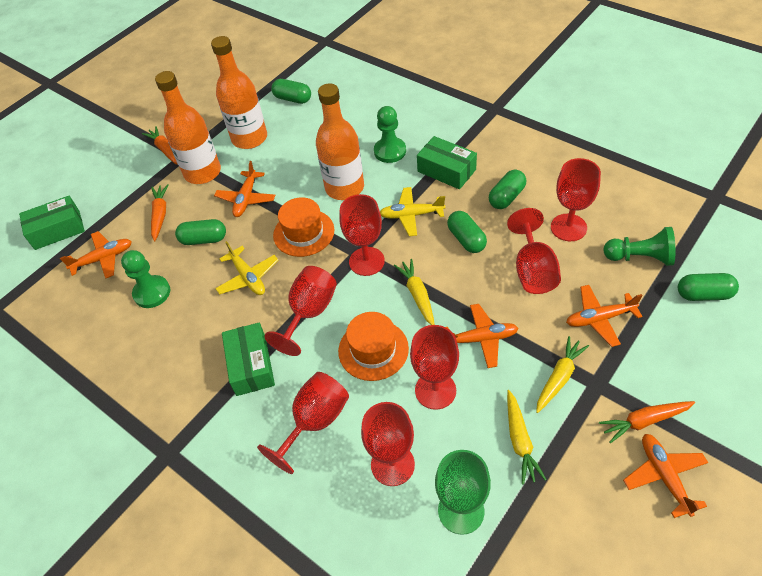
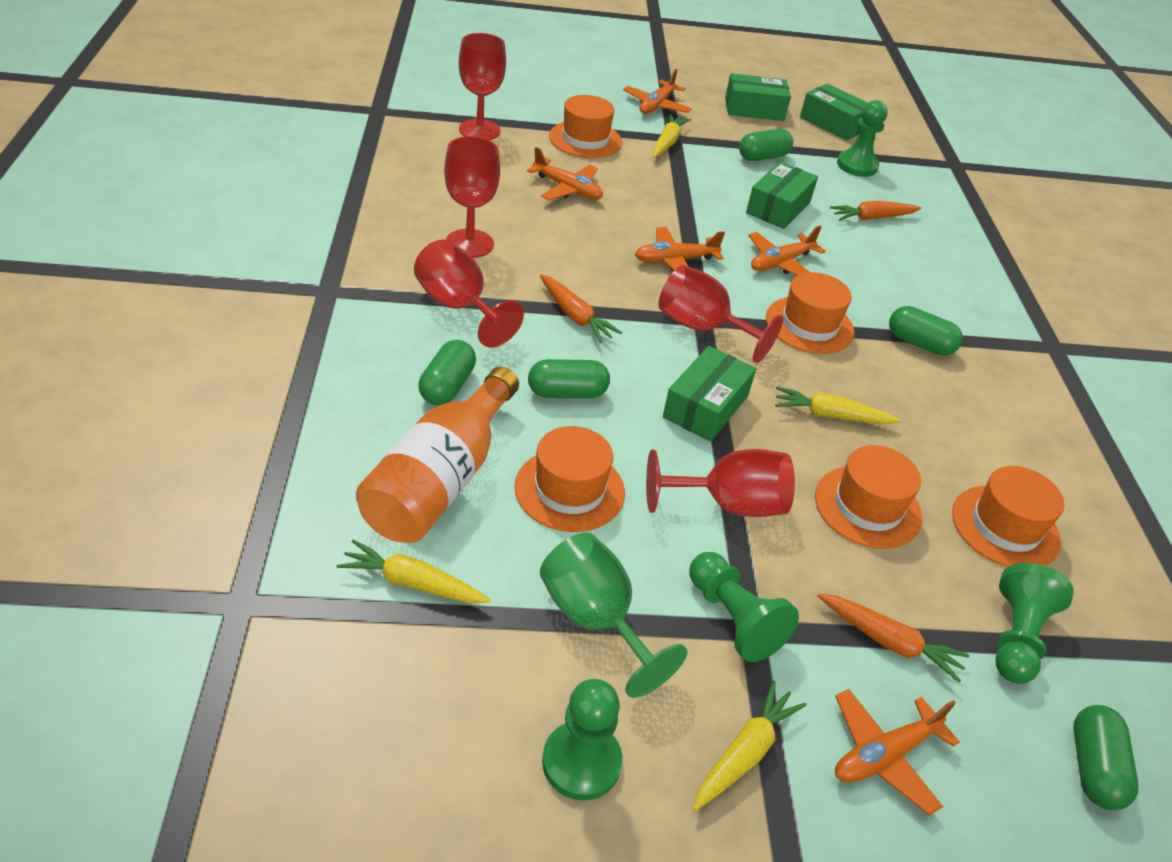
green box: [19,196,85,250] [222,323,275,396] [417,136,477,189] = 3 -> [663,346,756,442] [725,73,791,121] [746,161,818,229] [800,84,868,141] = 4
green pawn: [121,250,170,308] [374,106,406,163] [603,227,675,266] = 3 -> [542,679,623,801] [689,552,799,662] [837,100,888,177] [995,563,1074,684] = 4
orange bottle: [155,71,221,184] [211,36,267,149] [316,84,364,200] = 3 -> [356,367,519,543] = 1
orange hat: [273,197,334,257] [338,312,409,381] = 2 -> [514,426,625,532] [549,95,622,158] [766,272,855,354] [815,445,922,549] [952,466,1064,567] = 5
red goblet: [257,372,349,474] [264,266,337,356] [339,194,385,276] [361,402,415,486] [410,325,459,410] [507,208,561,294] [551,158,601,241] = 7 -> [414,239,524,348] [444,136,500,258] [459,33,506,140] [646,449,795,517] [658,265,783,363] = 5
yellow carrot: [394,259,435,325] [507,390,547,484] [536,336,589,413] = 3 -> [337,540,491,604] [653,114,690,158] [693,681,806,811] [775,387,901,424] = 4
yellow plane: [215,241,278,295] [380,187,445,236] = 2 -> none = 0

